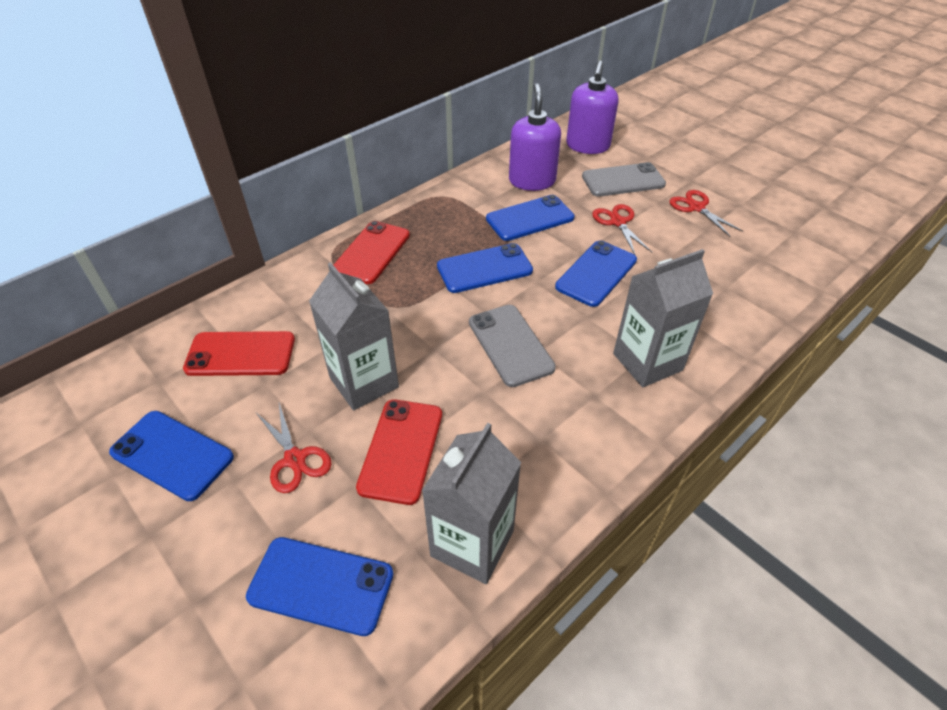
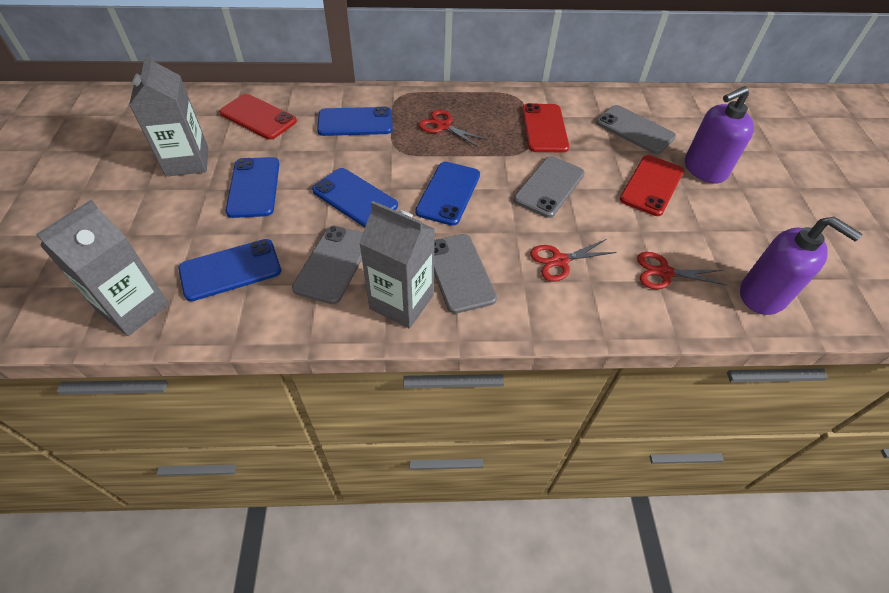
grey phone: [469,305,556,387] [582,162,666,197] = 2 -> [292,226,363,304] [434,234,497,314] [514,156,585,218] [596,105,676,154] = 4

